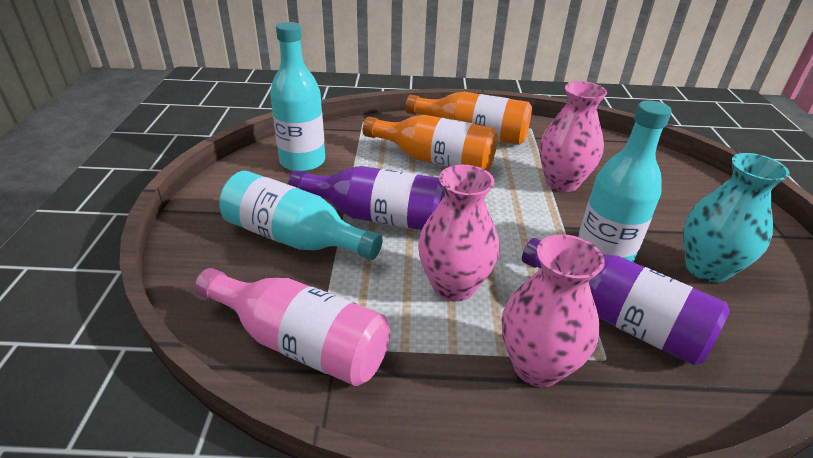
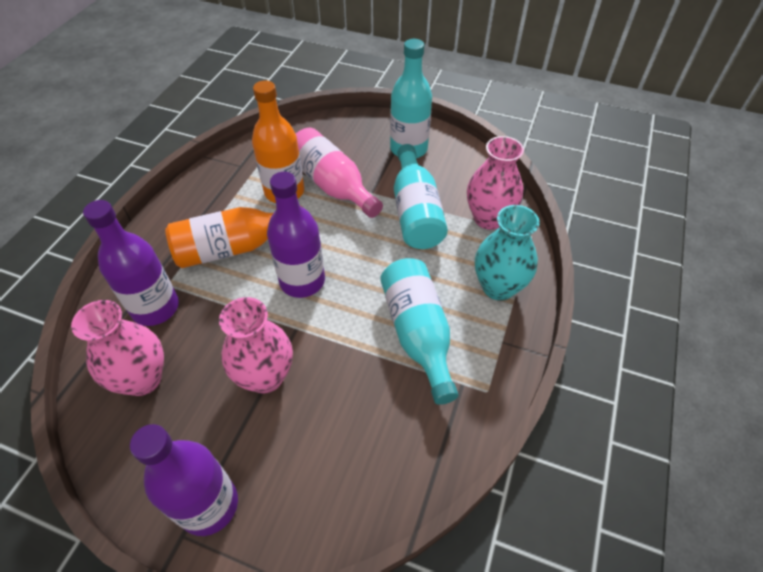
purple bottle: [288,166,445,230] [522,238,730,365] = 2 -> [83,200,179,326] [130,424,238,536] [267,172,325,298] = 3

